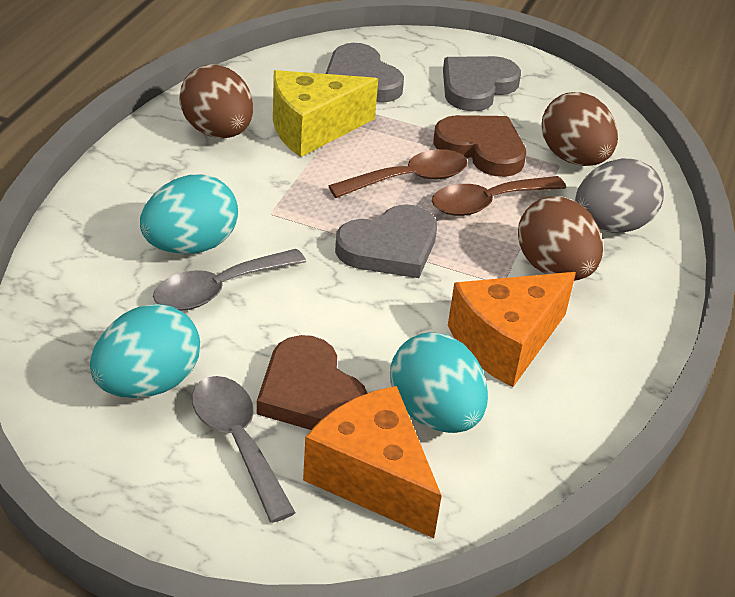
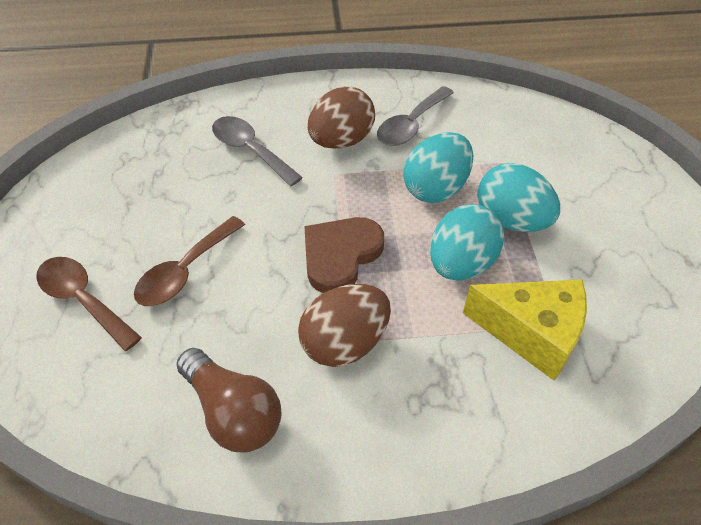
brown egg: [179,64,253,138] [518,196,603,281] [542,92,618,166] = 3 -> [298,284,391,367] [308,86,375,149] = 2
brown heart: [257,335,367,430] [433,115,526,177] = 2 -> [304,217,384,293] = 1
brown light bulb: none = 0 -> [176,348,281,453] = 1
grey egg: [575,158,664,233] = 1 -> none = 0
grey heart: [326,43,404,103] [335,204,437,278] [443,56,521,111] = 3 -> none = 0
orange cheese: [303,386,442,538] [448,272,576,387] = 2 -> none = 0

